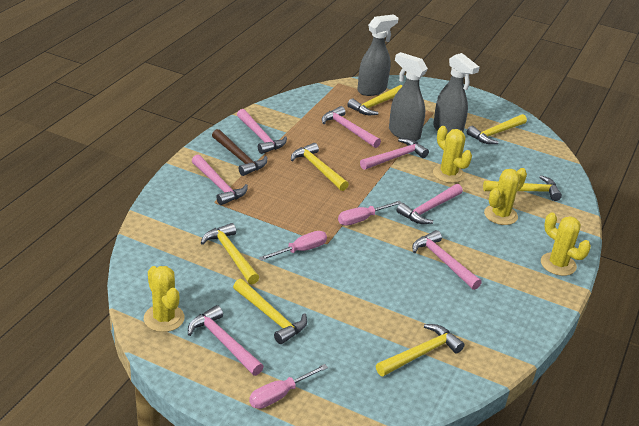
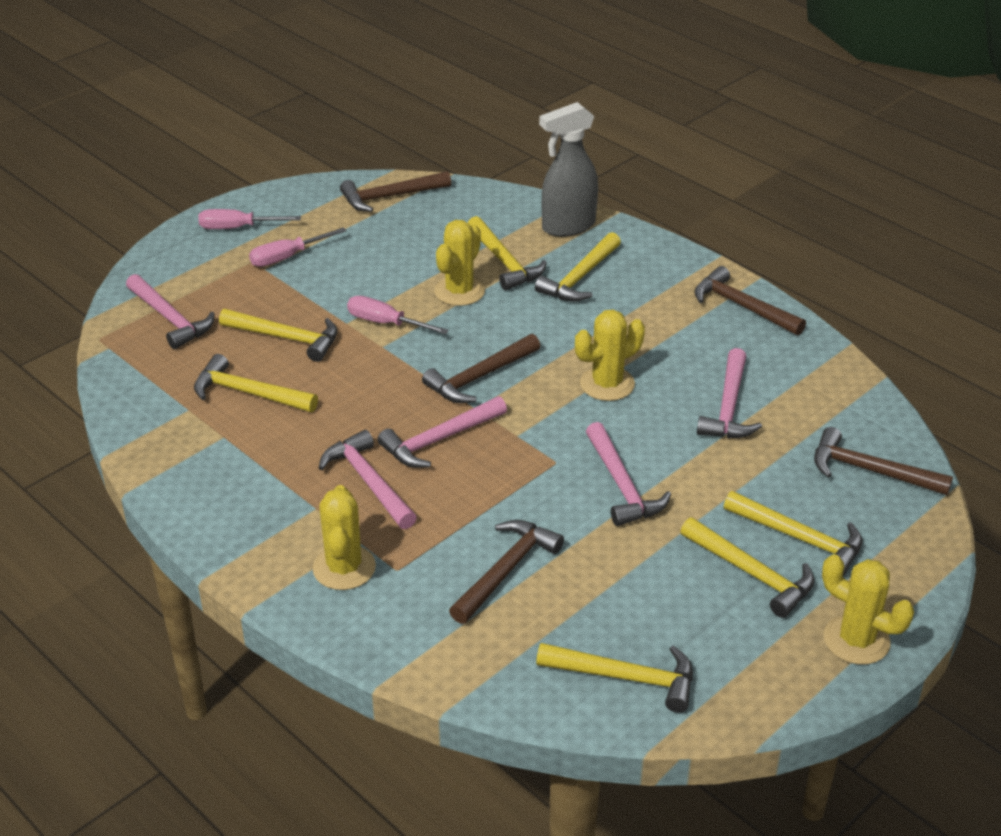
brown hammer: [212,129,267,176] = 1 -> [340,171,451,212] [422,334,540,403] [449,520,564,624] [694,266,806,336] [814,427,953,495] = 5
grey spray bottle: [357,15,398,96] [389,52,428,141] [433,53,480,134] = 3 -> [539,102,598,237] = 1
pink hammer: [188,305,264,376] [192,155,248,205] [237,109,287,154] [322,106,381,148] [360,138,429,170] [397,184,463,224] [412,230,482,290] = 7 -> [126,274,215,349] [318,430,417,529] [378,396,507,468] [586,422,671,526] [697,348,762,438] = 5

